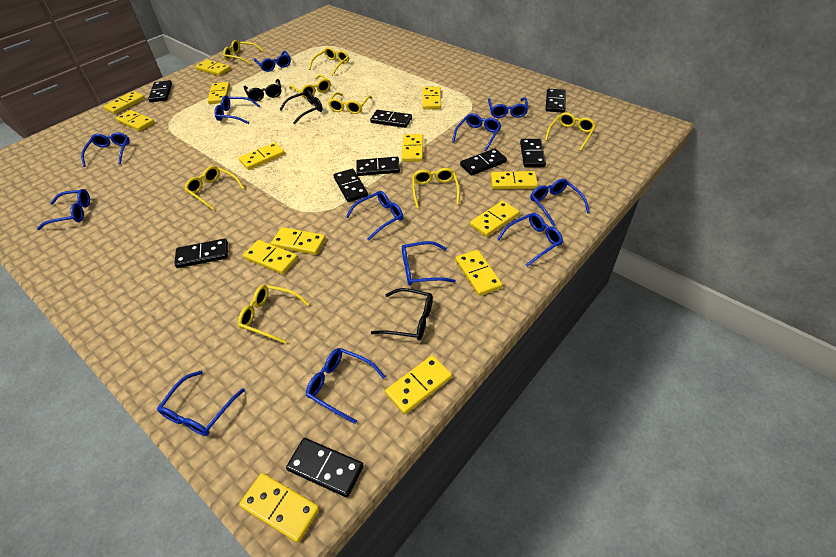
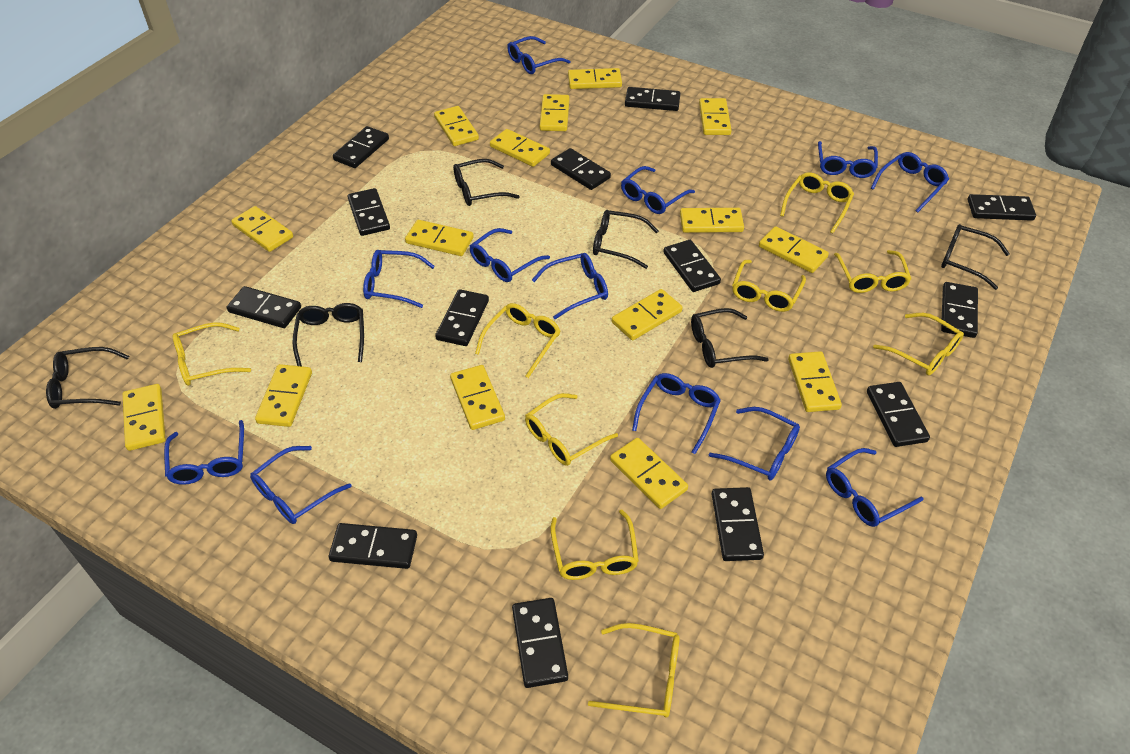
black domino: [148,80,172,102] [175,238,228,268] [286,438,364,497] [333,169,368,202] [357,157,400,176] [370,110,412,128] [460,148,507,176] [520,139,546,167] [546,89,566,113] = 9 -> [227,286,301,328] [329,523,417,569] [333,126,389,168] [347,188,390,236] [435,289,489,346] [512,598,568,688] [551,148,611,190] [625,87,680,111] [663,240,721,292] [712,487,764,561] [867,382,930,447] [941,282,978,338] [968,194,1036,221] = 13
black glasses: [244,79,282,102] [279,90,323,124] [371,288,433,340] = 3 -> [46,347,129,409] [293,303,364,366] [453,159,520,206] [593,210,659,269] [691,308,769,368] [941,224,1010,290] = 6
yellow domino: [103,91,145,114] [116,110,155,131] [196,60,231,76] [207,82,230,104] [239,142,285,170] [239,473,320,543] [243,240,298,274] [271,227,326,255] [385,355,452,414] [402,134,423,162] [423,87,441,109] [456,250,503,296] [470,201,520,237] [491,171,538,189] = 14 -> [123,384,166,451] [231,206,293,252] [255,364,312,427] [405,220,474,256] [434,106,479,146] [450,365,505,430] [490,129,550,167] [540,94,569,131] [568,68,622,89] [610,438,688,509] [612,289,683,340] [680,208,744,233] [699,98,732,135] [759,226,829,273] [788,351,842,412] = 15
yellow glasses: [184,166,245,210] [223,40,264,65] [238,285,309,344] [289,74,331,99] [309,47,349,76] [328,92,372,114] [412,168,460,209] [545,112,596,151] = 8 -> [173,322,251,386] [475,303,561,378] [525,393,618,466] [550,509,639,580] [588,623,680,718] [732,260,806,312] [780,172,854,234] [834,250,911,293] [873,313,964,375] = 9

